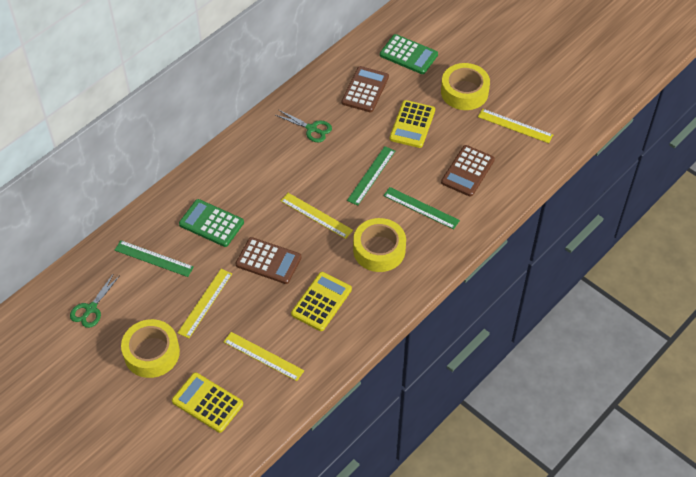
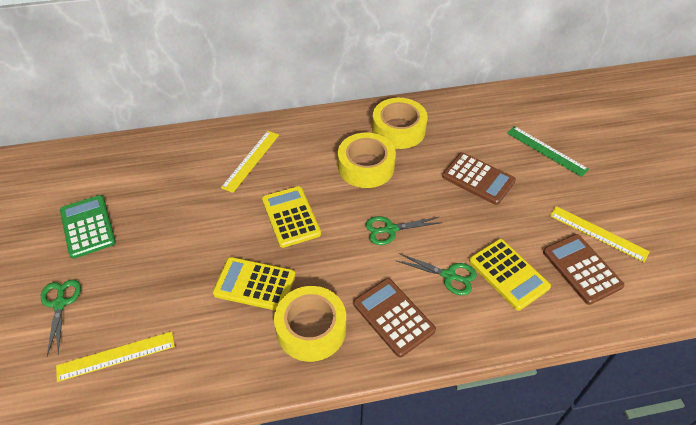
green calculator: [179,199,244,247] [380,34,438,74] = 2 -> [60,195,116,259] = 1
green ruler: [115,240,194,277] [347,146,395,206] [383,187,460,229] = 3 -> [507,126,589,177] = 1
green scissors: [70,273,120,328] [276,110,332,142] = 2 -> [41,279,81,356] [365,216,442,245] [395,253,477,295] = 3
yellow ruler: [178,269,232,338] [224,332,304,381] [281,193,353,239] [478,109,553,143] = 4 -> [56,331,175,382] [221,131,279,193] [550,206,650,262] = 3

